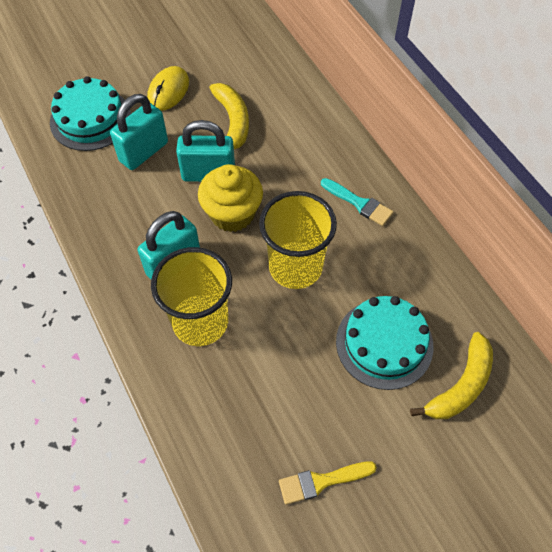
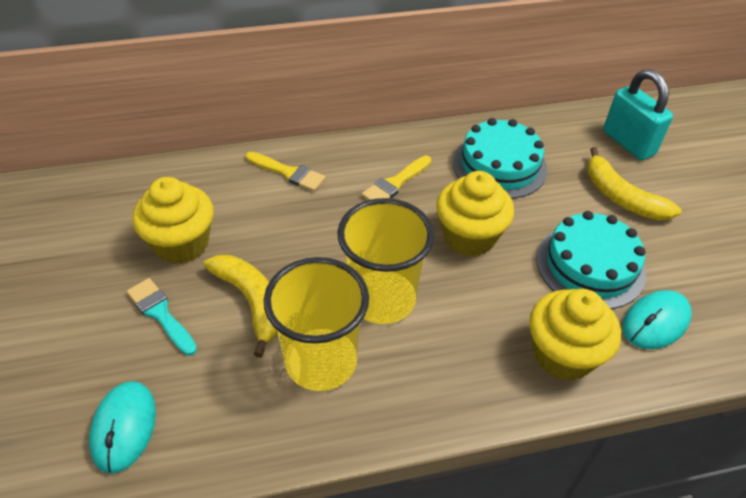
turquoise mouse: none = 0 -> [89,381,156,474] [623,290,692,349] = 2
turquoise padlock: [110,94,168,170] [138,211,200,279] [176,120,235,182] = 3 -> [603,69,673,160] = 1
yellow brush: [279,461,377,505] = 1 -> [246,152,326,191] [362,156,432,200] = 2
yellow cupcake: [198,164,263,232] = 1 -> [132,177,214,264] [436,171,514,257] [529,289,621,381] = 3
yellow mouse: [147,66,189,111] = 1 -> none = 0

